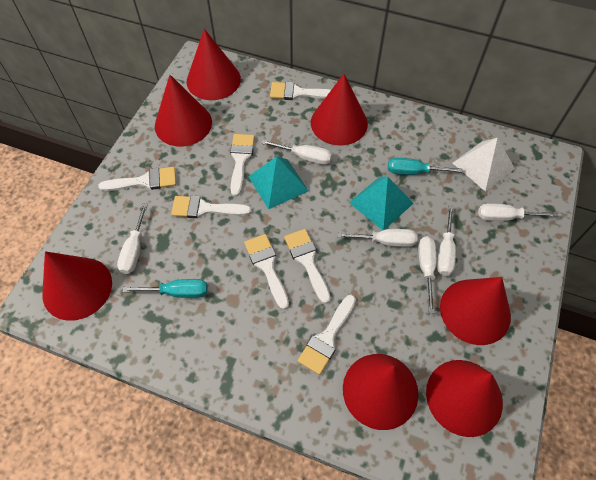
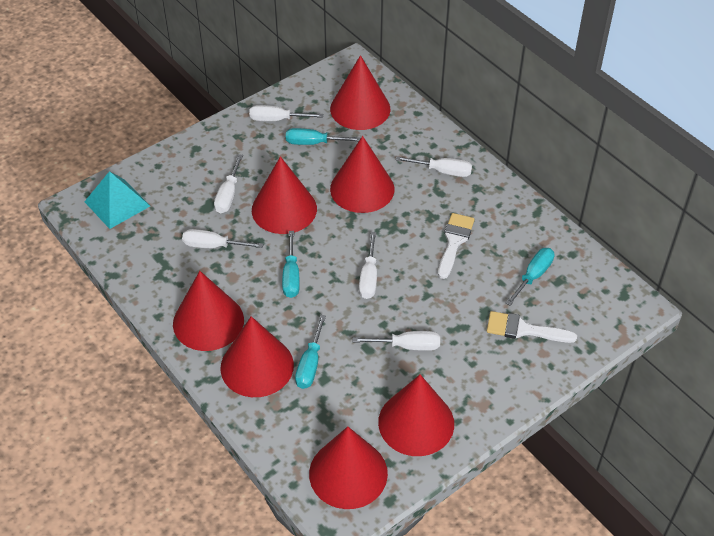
turquoise pyramid: [248,156,308,209] [349,176,414,230] = 2 -> [84,171,150,229] = 1
turquoise screwdriver: [122,279,208,298] [388,158,463,175] = 2 -> [282,231,300,298] [286,128,361,145] [295,315,326,389] [506,248,554,306] = 4
white brush: [98,167,176,191] [171,196,251,218] [230,134,255,196] [244,234,289,310] [270,82,331,100] [284,229,331,304] [298,295,356,375] = 7 -> [438,213,475,279] [487,311,577,343] = 2
white pyramid: [453,138,515,191] = 1 -> none = 0

